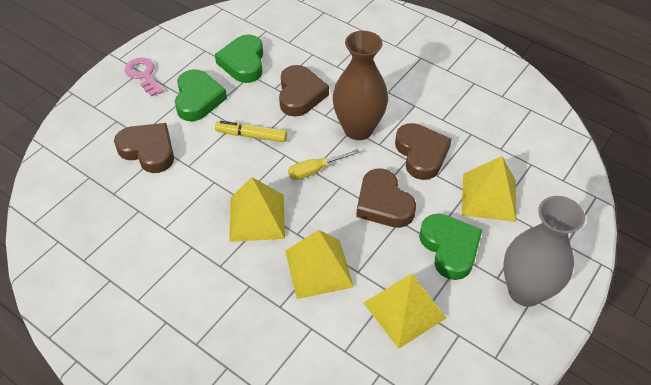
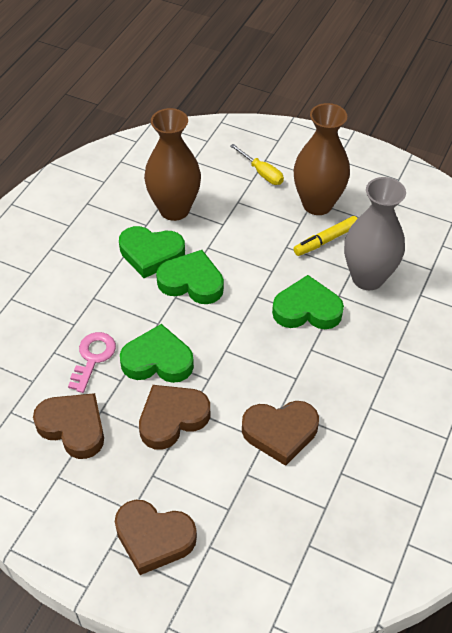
brown vase: [333,31,388,140] = 1 -> [144,108,201,221] [294,103,350,215] = 2
green heart: [175,69,227,121] [215,34,263,83] [419,214,482,280] = 3 -> [119,226,185,278] [120,324,194,383] [156,250,224,304] [272,275,344,329] = 4
yellow pyramid: [229,177,285,242] [285,230,354,299] [363,274,446,349] [462,156,516,222] = 4 -> none = 0

